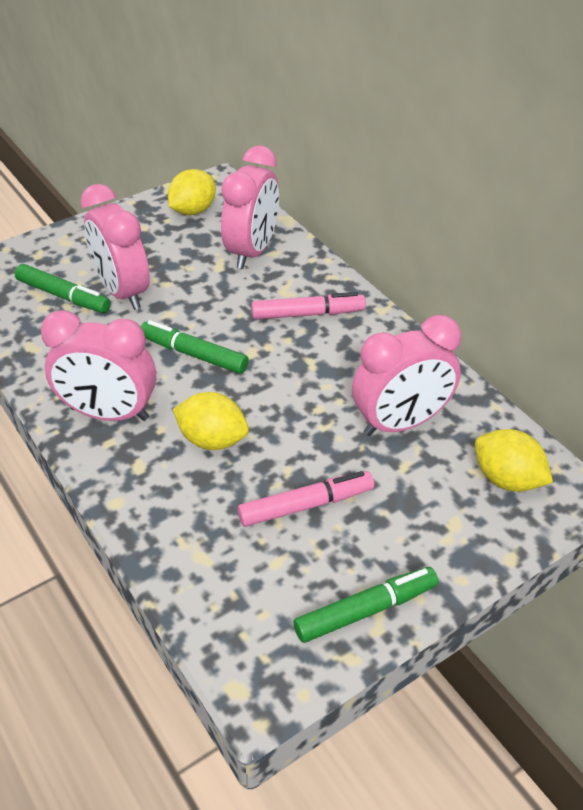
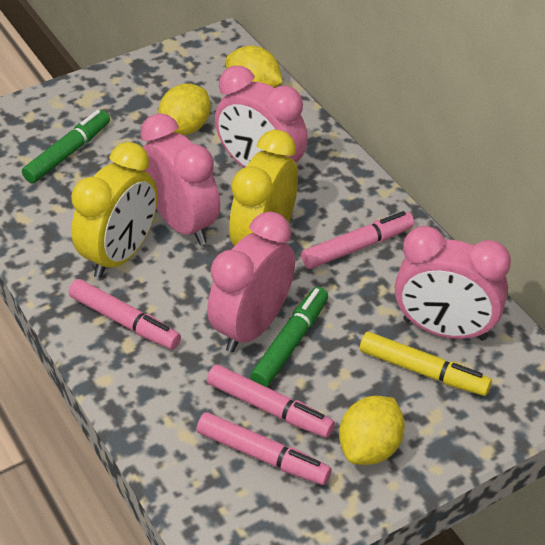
green marker: [15,264,111,313] [141,320,249,374] [294,567,438,643] = 3 -> [22,110,110,183] [250,287,328,387] = 2
pink marker: [238,471,374,527] [252,292,366,320] = 2 -> [69,279,181,350] [197,412,332,485] [207,364,335,438] [301,211,414,269] = 4
yellow clock: none = 0 -> [71,142,158,278] [229,130,298,246] = 2
yellow marker: none = 0 -> [360,332,492,396] = 1

